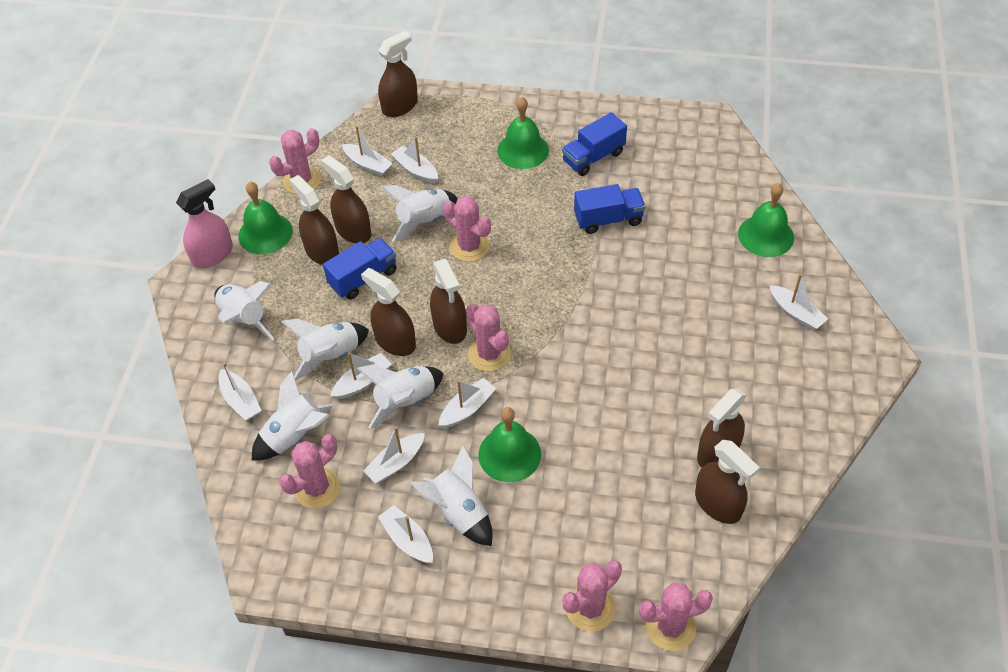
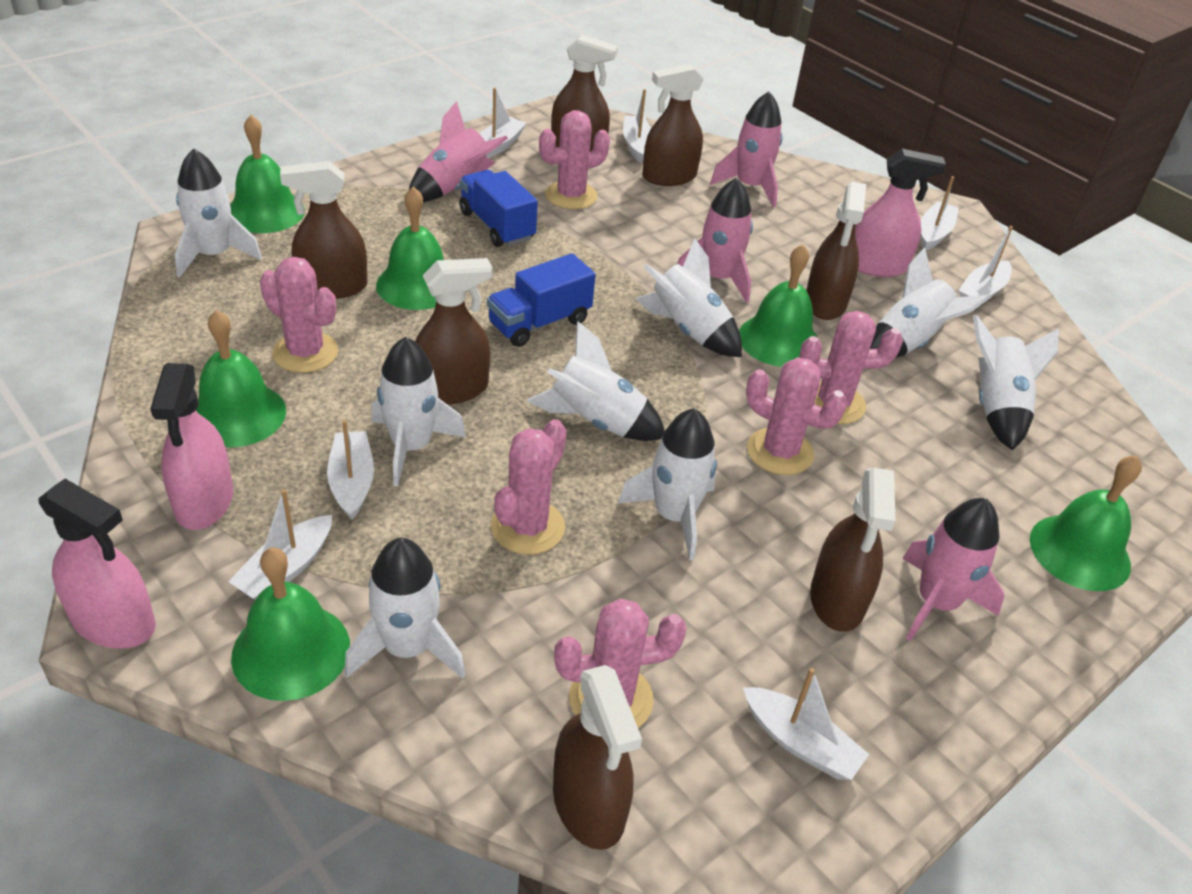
blue truck: [323,238,396,299] [562,112,627,176] [574,184,645,234] = 3 -> [459,170,538,247] [487,253,596,347] = 2
green bell: [238,182,293,254] [478,407,541,482] [497,97,549,169] [738,183,794,257] = 4 -> [196,310,286,447] [230,115,305,233] [231,547,350,701] [376,187,444,310] [739,244,818,367] [1030,455,1142,591] = 6
pink rocket: none = 0 -> [409,101,508,202] [677,178,753,303] [710,92,783,207] [902,498,1005,641] = 4
pink spray bottle: [176,179,233,268] = 1 -> [38,479,156,649] [150,363,233,530] [855,149,946,277] = 3
white boat: [218,363,262,420] [330,353,392,399] [342,126,393,176] [363,427,425,483] [378,505,433,564] [391,137,438,183] [438,378,496,428] [769,274,828,330] = 8 -> [228,489,332,599] [327,420,374,520] [480,88,526,158] [623,89,651,163] [743,668,869,780] [921,176,959,251] [958,226,1013,297] = 7
white rocket: [214,281,274,341] [252,371,333,460] [281,319,369,380] [357,364,443,429] [381,185,457,242] [411,445,493,546] = 6 -> [175,148,262,278] [344,538,466,679] [371,337,466,486] [527,322,665,441] [618,408,717,560] [635,238,742,357] [870,248,991,358] [973,314,1059,450] = 8

